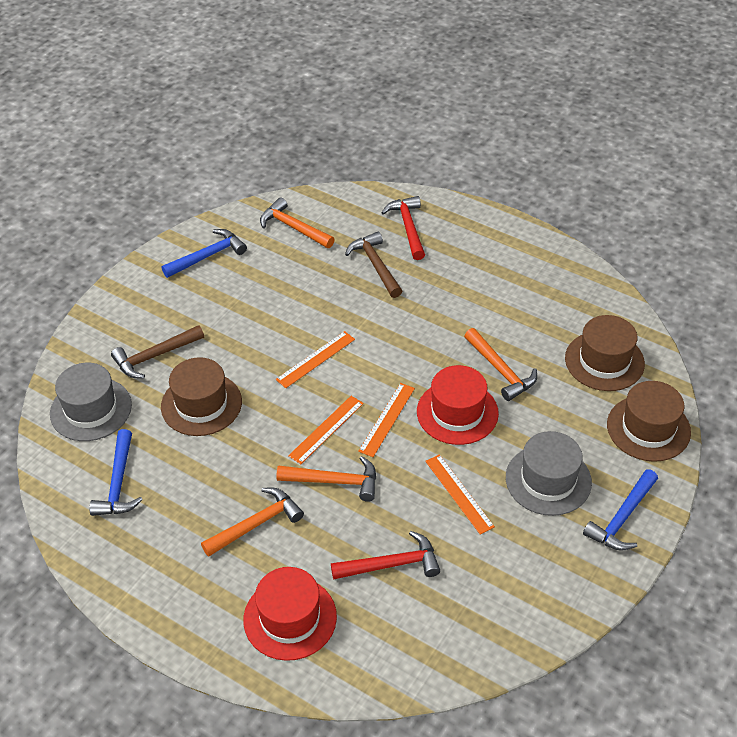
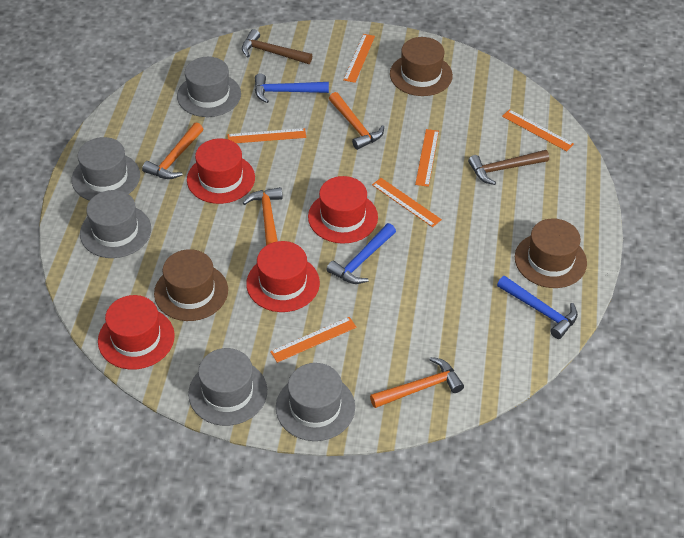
grey hat: [50,363,132,441] [506,431,592,516] = 2 -> [72,137,140,201] [80,190,151,258] [177,57,241,117] [188,348,267,426] [276,363,355,441] = 5
orange ruler: [276,331,355,388] [288,396,364,464] [358,383,415,457] [425,454,495,535] = 4 -> [227,128,306,143] [270,317,357,363] [343,34,375,83] [372,178,442,227] [415,129,439,187] [502,109,574,151] = 6
red hammer: [331,531,440,580] [381,196,425,260] = 2 -> none = 0
red hat: [243,567,337,661] [417,365,499,445] = 2 -> [98,295,175,370] [187,139,255,204] [246,241,320,312] [308,176,378,244] = 4

